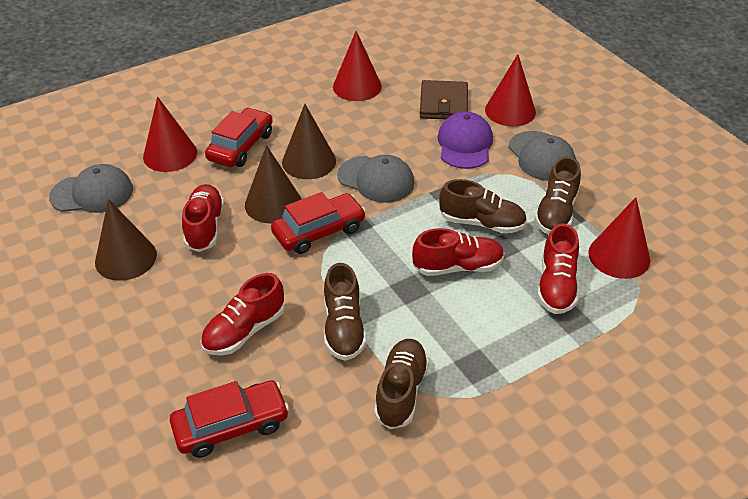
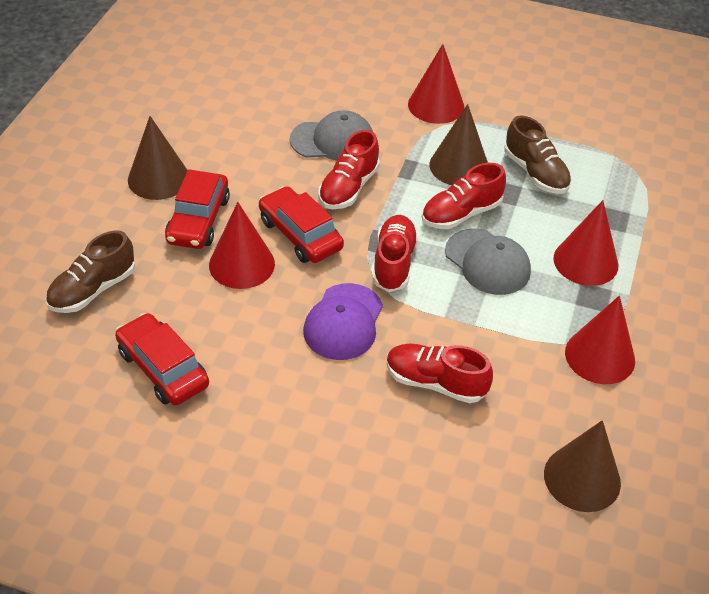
brown shoe: [324,263,367,361] [374,339,429,429] [439,179,527,234] [534,156,581,234] = 4 -> [46,230,135,313] [504,115,572,194] = 2
brown wallet: [420,80,468,119] = 1 -> none = 0
grey cap: [49,164,133,213] [337,155,414,203] [508,131,576,181] = 3 -> [290,110,373,161] [445,228,531,295] = 2

